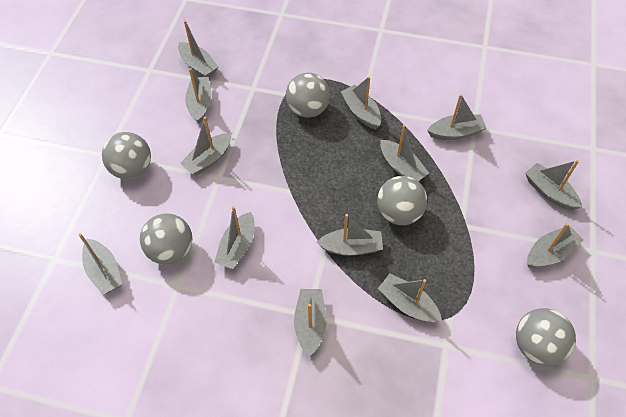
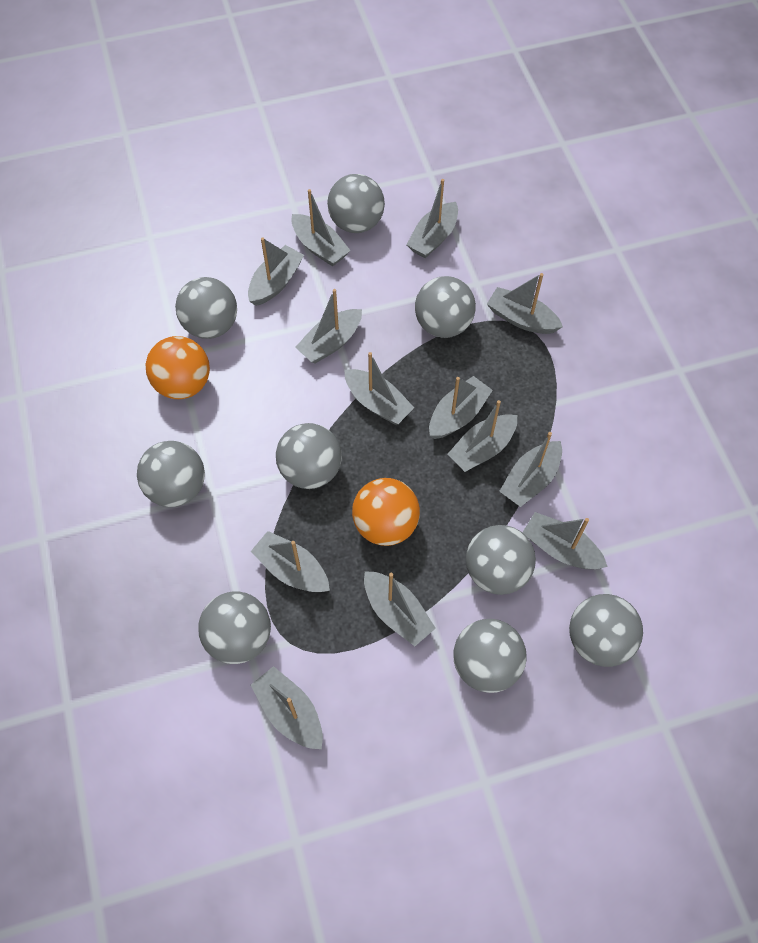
grey ball: [102,132,151,179] [140,213,192,265] [286,73,330,118] [377,176,427,225] [516,308,576,366] = 5 -> [137,441,205,507] [175,277,237,339] [198,591,271,664] [276,423,342,489] [327,174,385,233] [415,276,476,338] [453,619,526,693] [466,525,536,595] [569,594,643,667] = 9
orange ball: none = 0 -> [145,336,210,399] [352,478,420,546] = 2

